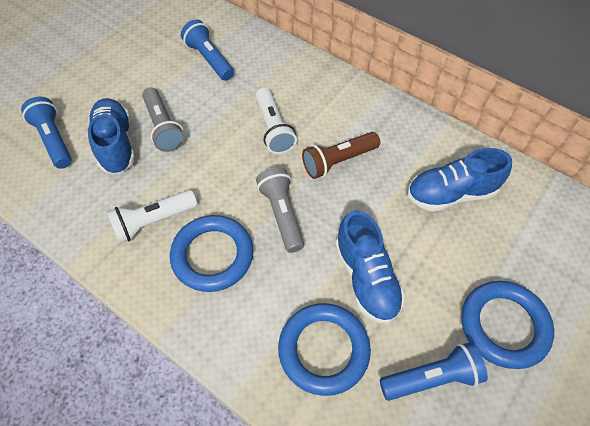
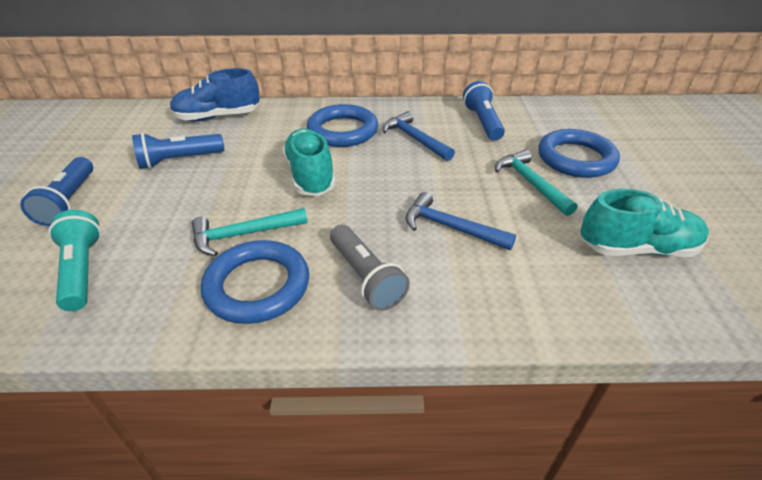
blue hammer: none = 0 -> [382,111,455,161] [406,192,516,250] = 2
blue shoe: [88,98,135,174] [335,210,405,324] [407,148,512,212] = 3 -> [170,68,260,121] = 1
brown flashlight: [302,132,380,179] = 1 -> none = 0
grey flashlight: [142,87,185,152] [256,167,304,253] = 2 -> [330,225,410,311] = 1
turquoise flashlight: none = 0 -> [48,210,101,311] = 1
turquoise hammer: none = 0 -> [192,208,308,256] [495,150,577,216] = 2
turquoise shoe: none = 0 -> [282,128,336,196] [581,189,709,257] = 2
white flashlight: [107,190,197,244] [256,88,297,154] = 2 -> none = 0

